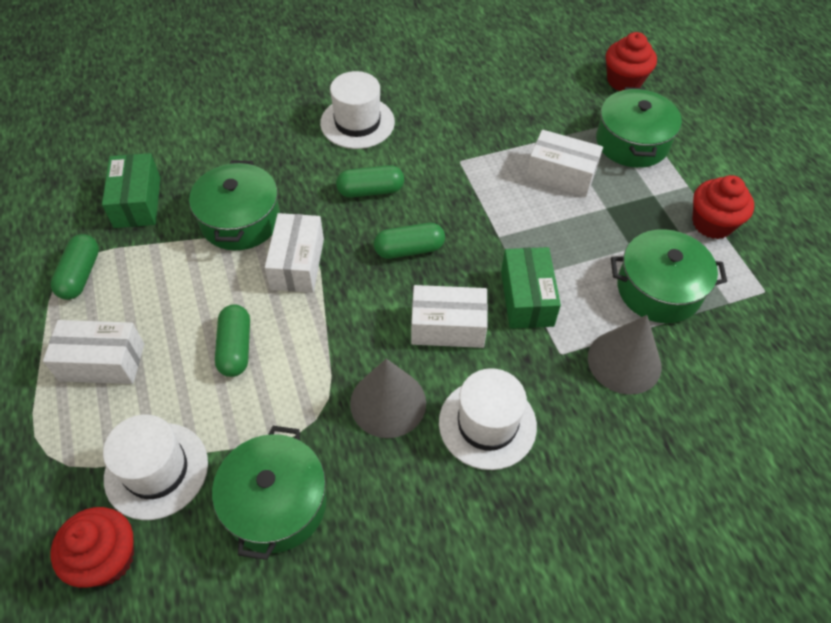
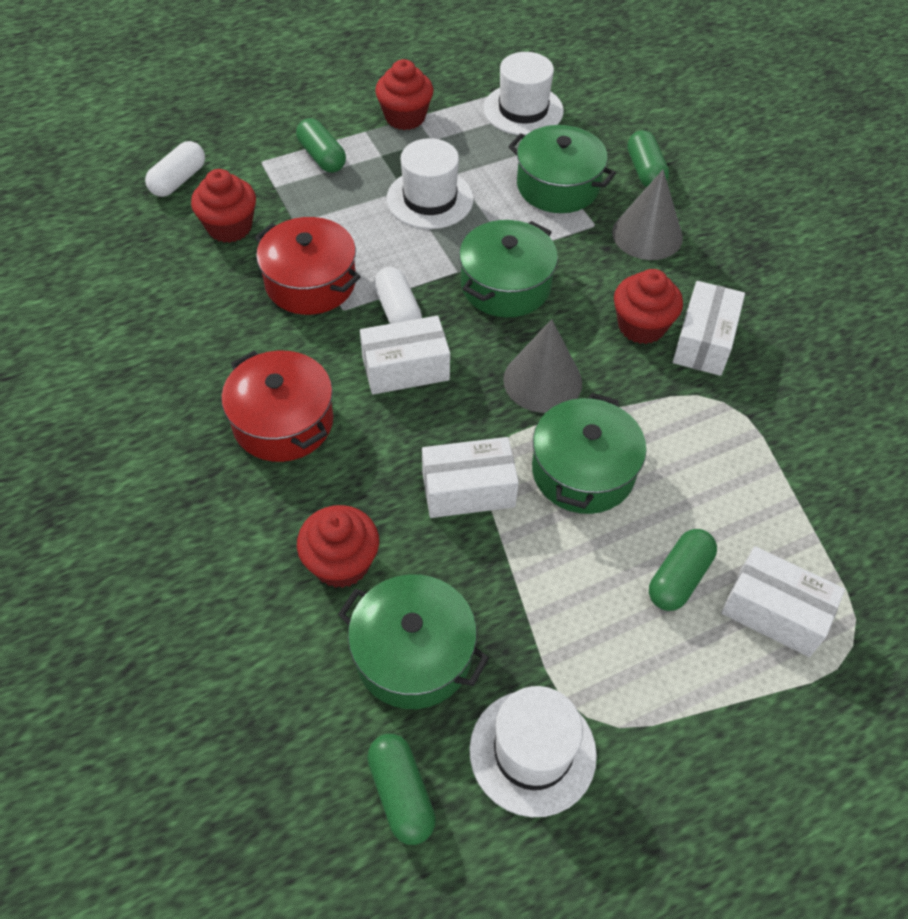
green box: [102,153,161,228] [501,247,561,329] = 2 -> none = 0
red cupcake: [50,507,134,588] [606,32,657,91] [692,175,754,239] = 3 -> [191,169,256,243] [297,505,379,588] [375,59,433,130] [614,269,683,344] = 4
red pot: none = 0 -> [221,351,333,462] [255,217,361,315] = 2
white capsule: none = 0 -> [145,141,205,197] [374,267,422,324] = 2

